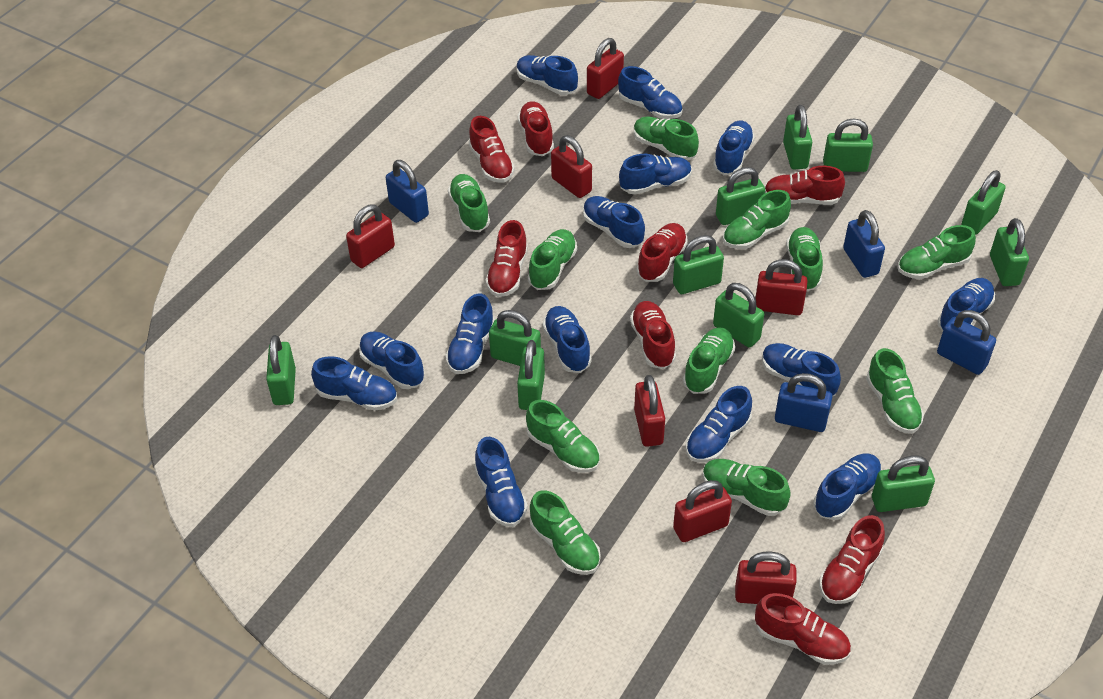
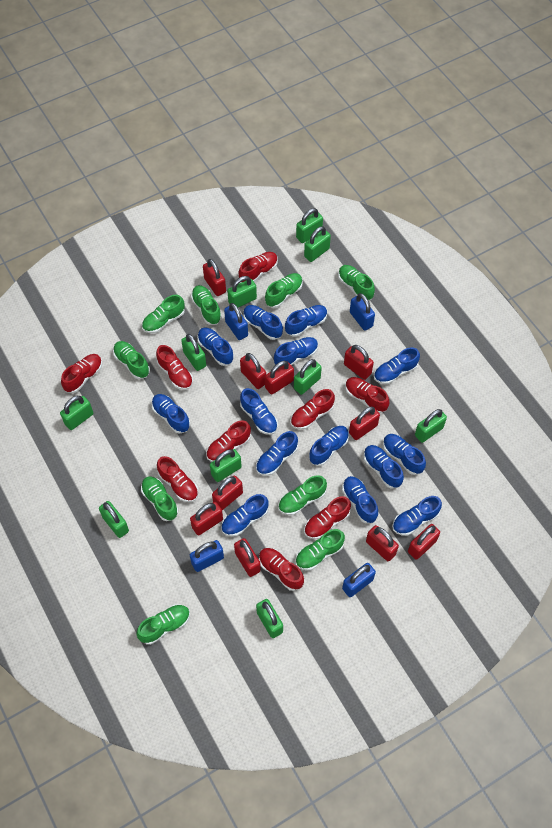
green padlock: [266,335,296,405] [489,310,541,366] [517,340,545,410] [673,235,724,294] [713,283,764,348] [716,167,765,225] [783,105,812,170] [823,118,873,172] [872,455,935,512] [961,170,1006,235] [990,218,1029,286] = 11 -> [60,396,93,430] [99,501,129,538] [181,334,206,371] [210,449,242,482] [227,276,257,307] [256,599,283,638] [294,359,322,395] [296,208,323,243] [304,226,331,262] [415,409,447,443] = 10
green shoe: [448,174,490,232] [526,400,600,473] [528,229,577,290] [530,490,601,575] [634,116,699,160] [683,327,735,394] [703,459,791,516] [723,190,791,249] [786,227,823,291] [866,348,924,434] [898,225,976,279] = 11 -> [113,341,150,379] [136,604,190,645] [141,476,178,521] [142,295,185,333] [191,285,222,325] [265,273,303,308] [278,475,327,515] [295,529,345,570] [338,265,375,301] = 9
red padlock: [346,204,395,268] [551,135,592,198] [587,38,624,99] [634,375,665,447] [673,480,732,542] [735,551,797,604] [755,259,808,315] = 7 -> [190,502,223,535] [203,259,226,296] [212,475,243,510] [234,538,261,577] [240,353,266,389] [265,361,294,395] [344,345,374,380] [349,407,380,440] [366,525,399,561] [408,524,440,560] = 10
red shoe: [469,116,515,183] [486,220,528,297] [517,101,554,156] [630,301,676,369] [636,223,688,282] [755,593,851,665] [765,166,845,205] [819,515,885,604] = 8 -> [61,354,102,393] [156,345,193,390] [157,456,198,502] [206,420,251,462] [239,252,278,283] [259,548,304,591] [291,389,335,430] [304,496,351,539] [346,377,389,413] = 9

